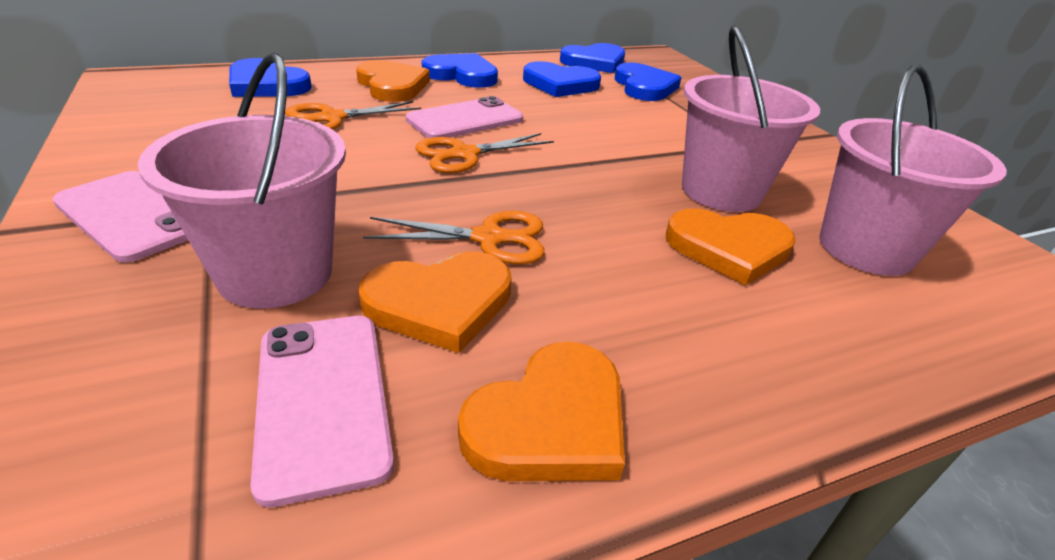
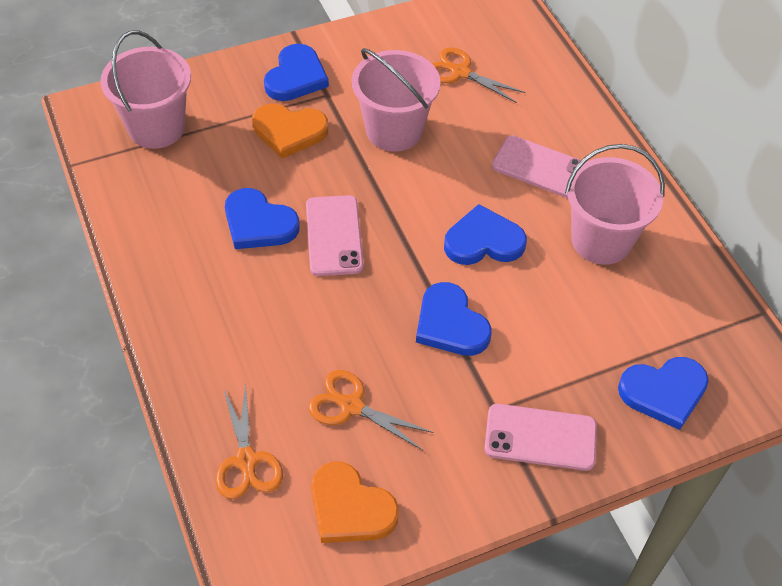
orange heart: [356,60,430,102] [359,251,512,353] [458,342,625,481] [666,208,796,285] = 4 -> [252,104,328,159] [311,461,399,543] = 2

